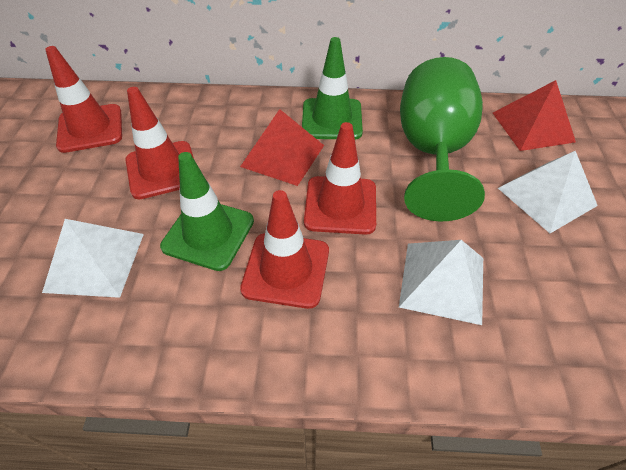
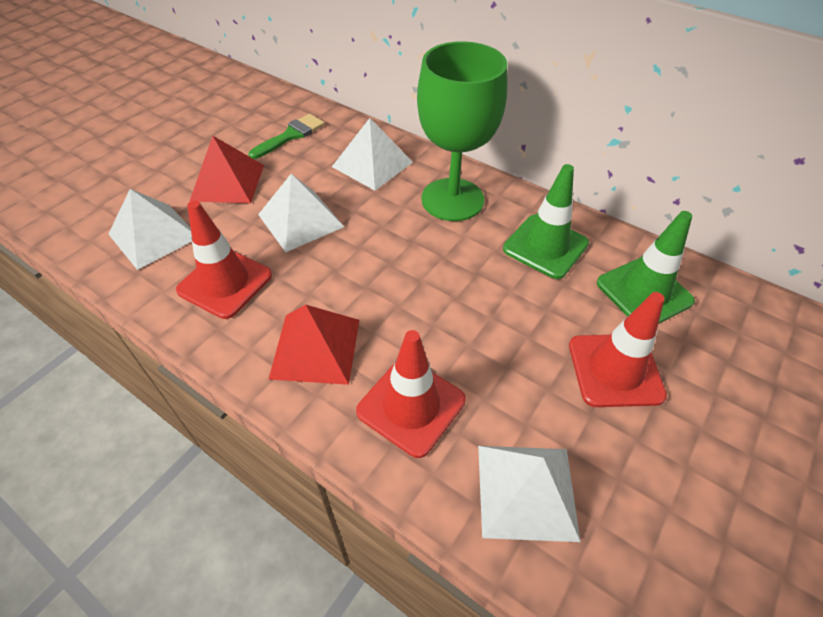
green brush: none = 0 -> [248,114,325,159] = 1
red traffic cone: [45,46,122,153] [125,87,194,199] [240,190,329,309] [304,122,376,235] = 4 -> [176,201,272,319] [356,330,466,458] [569,292,667,407] = 3
white pyramid: [42,219,144,298] [399,240,483,325] [498,151,598,233] = 3 -> [109,189,192,270] [258,174,344,252] [332,118,413,191] [478,446,581,542] = 4

